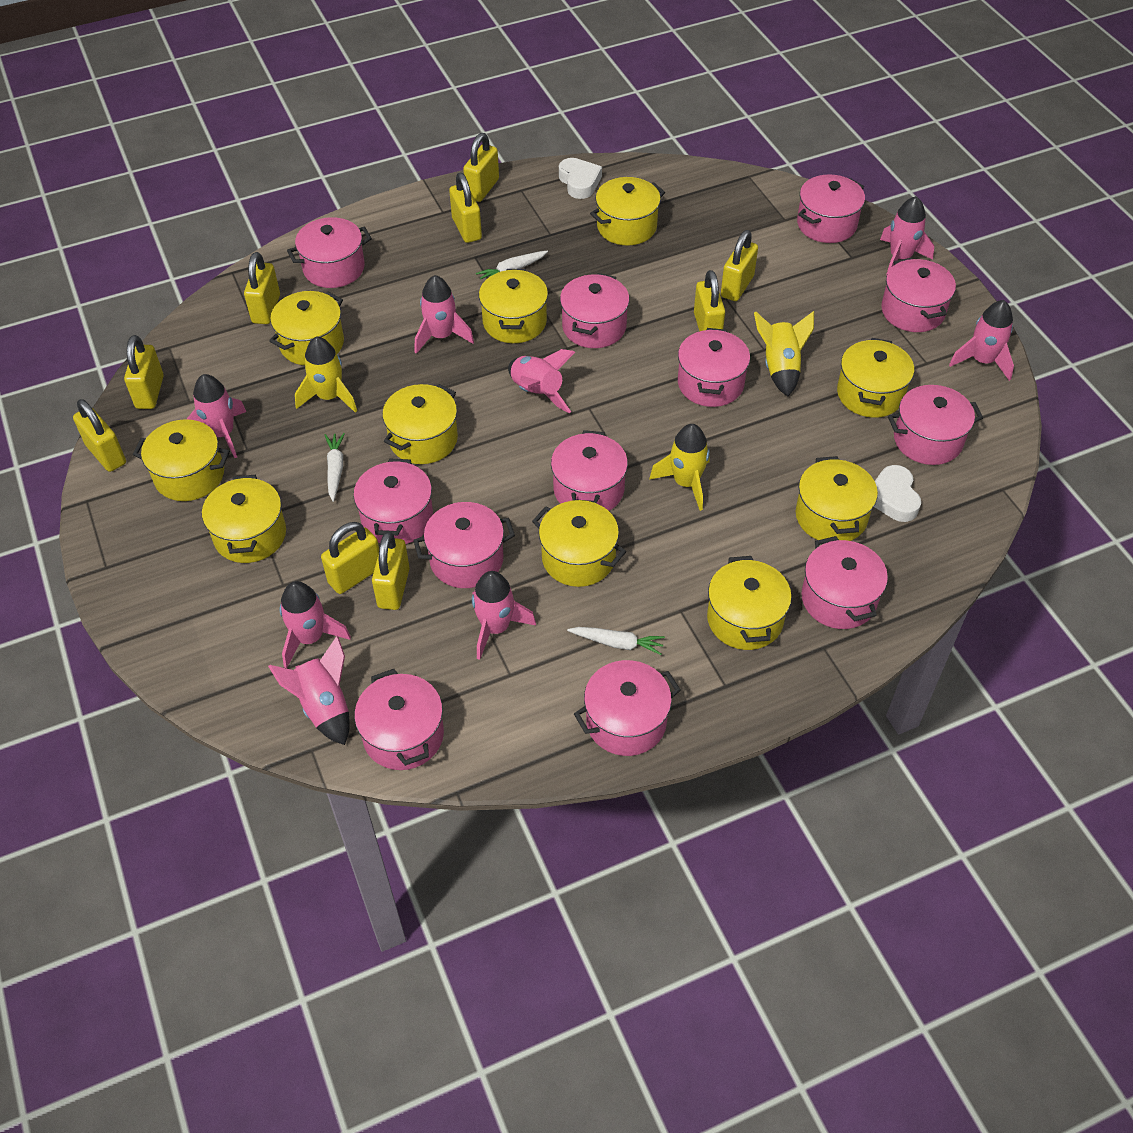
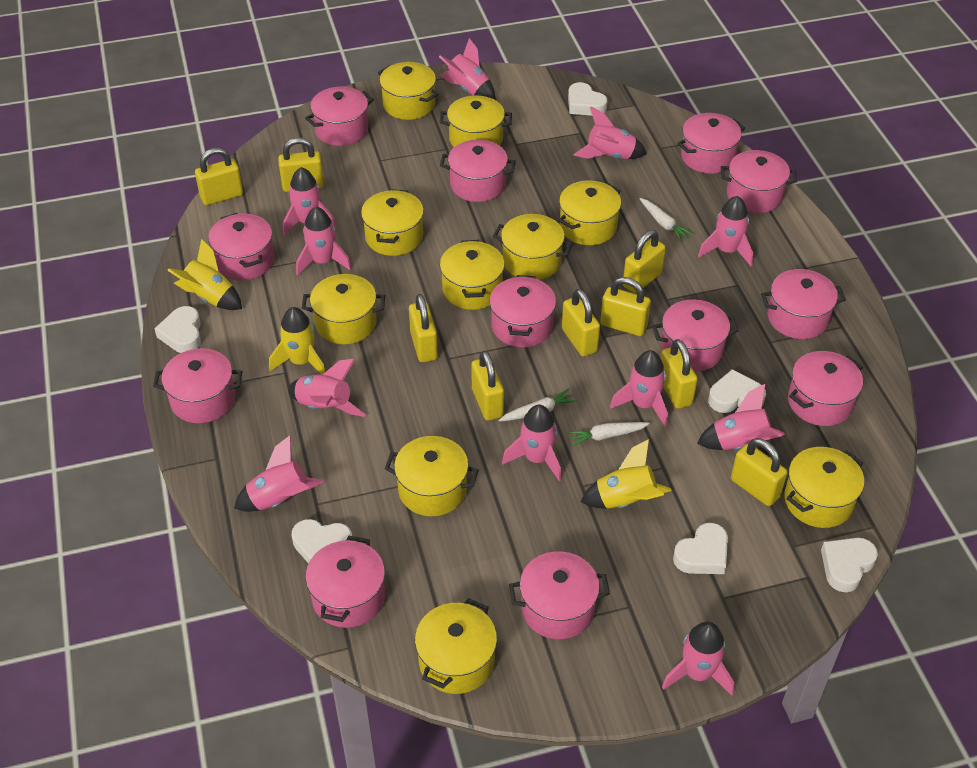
pink rocket: [186,374,246,458] [268,636,350,745] [279,581,351,668] [415,275,474,354] [472,571,536,660] [508,349,575,413] [880,196,934,276] [949,300,1014,381] = 8 -> [234,435,324,512] [283,167,337,236] [288,359,366,417] [296,207,352,276] [439,38,495,100] [502,405,562,481] [574,107,647,159] [610,350,668,427] [662,622,734,696] [697,384,785,450] [698,196,753,266] = 11
white heart: [559,158,602,199] [874,465,921,522] = 2 -> [154,306,201,353] [291,519,352,564] [568,82,608,116] [673,523,728,574] [708,369,766,413] [821,538,878,592] = 6

